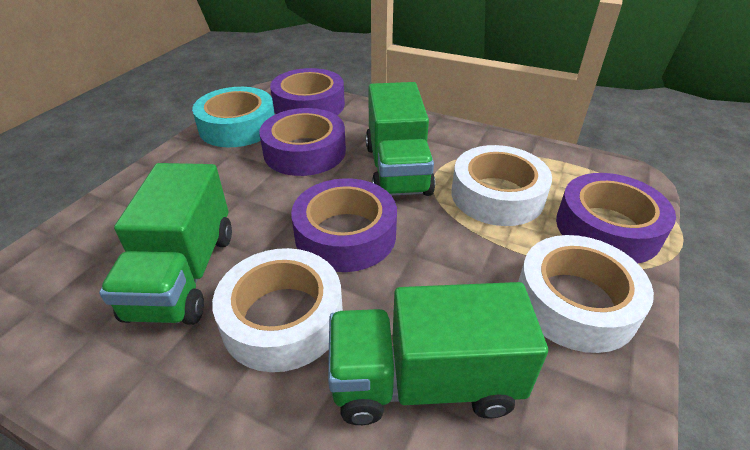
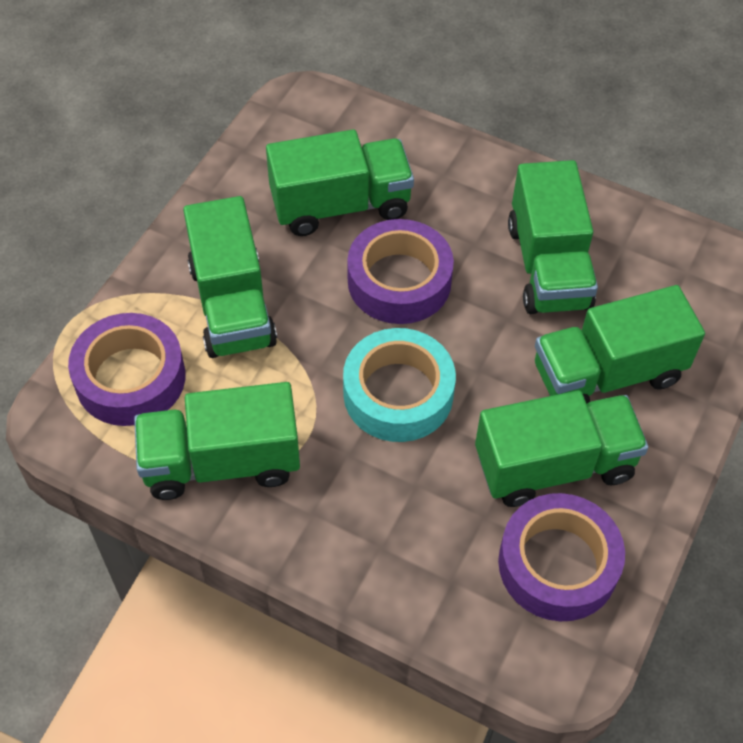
green truck: [99,163,232,325] [328,282,548,425] [366,82,435,196] = 3 -> [134,382,300,500] [183,196,277,358] [266,129,414,236] [475,390,648,507] [508,160,598,314] [535,285,705,404] = 6
purple tape: [260,108,346,176] [270,68,345,115] [291,178,397,272] [556,173,676,263] = 4 -> [68,313,185,426] [347,219,454,324] [498,493,625,621] = 3
white tape: [212,248,343,372] [451,145,552,226] [518,235,654,353] = 3 -> none = 0

